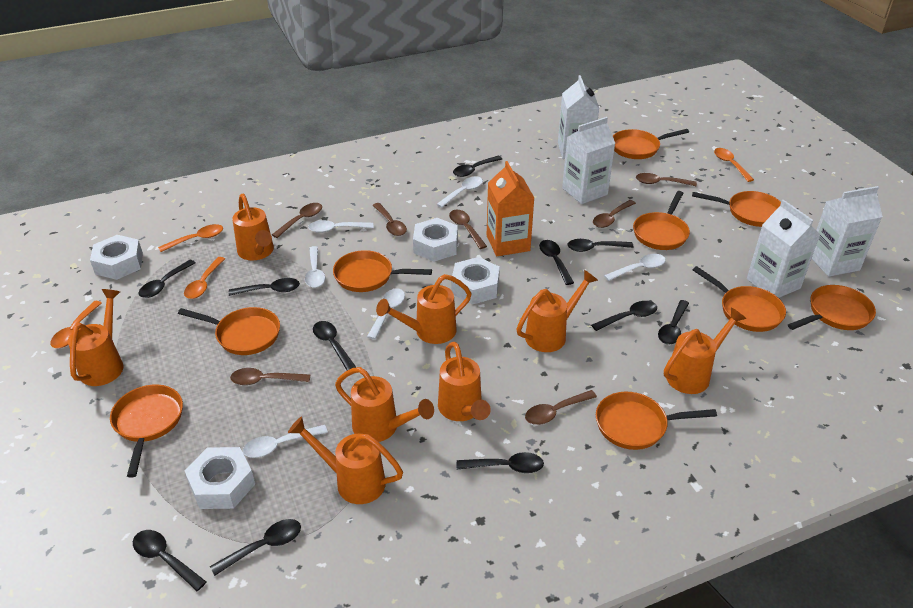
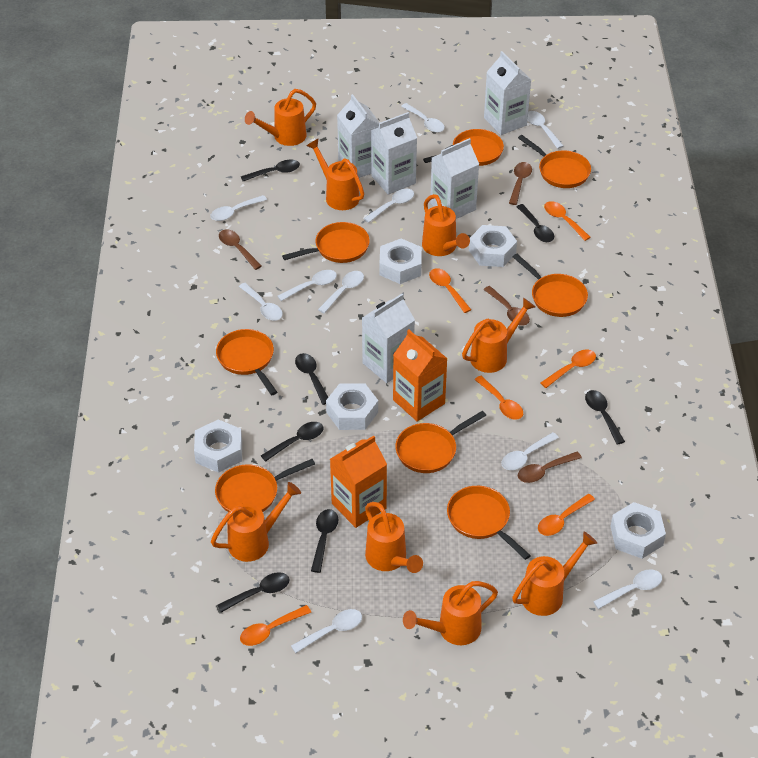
black spoon: [133,530,206,591] [138,260,196,298] [210,519,301,576] [229,278,300,296] [313,321,356,370] [453,156,502,177] [457,452,544,473] [539,240,574,285] [568,239,634,252] [591,301,657,331] [658,300,689,345] = 11 -> [217,572,290,613] [241,160,300,181] [261,422,323,462] [295,353,328,405] [311,509,338,573] [516,204,554,242] [585,390,625,445] = 7
brown spoon: [230,368,310,385] [272,203,322,238] [373,203,407,236] [449,210,487,249] [525,390,597,425] [593,200,636,228] [636,173,697,186] = 7 -> [219,230,262,270] [483,286,530,325] [509,162,532,205] [518,451,582,483] = 4
orange carton: [487,161,534,256] = 1 -> [330,436,387,528] [393,330,448,421] = 2
orange pan: [110,384,183,478] [178,307,280,355] [333,250,432,292] [596,392,717,450] [613,129,689,159] [633,191,690,250] [692,191,781,227] [693,266,786,332] [788,285,876,330] = 9 -> [215,459,315,512] [216,329,277,395] [282,222,370,263] [395,411,486,473] [423,129,504,166] [447,486,531,560] [513,254,588,317] [518,135,591,188] = 8
orange spoon: [50,301,102,348] [158,224,223,252] [184,257,225,299] [714,148,754,182] = 4 -> [240,605,311,646] [429,268,471,313] [475,376,523,420] [538,494,595,536] [540,350,596,388] [544,201,591,241] = 6
white carton: [558,75,599,159] [562,117,615,204] [747,200,820,298] [812,186,883,277] = 4 -> [337,94,380,178] [362,294,415,383] [371,112,417,195] [430,138,479,219] [484,51,531,135] = 5
white nut: [90,235,143,280] [185,447,255,509] [413,218,458,262] [451,257,500,305] = 4 -> [194,419,242,473] [326,383,378,430] [380,239,422,284] [469,225,517,267] [611,502,666,559] = 5
white spoon: [243,425,328,458] [305,246,325,288] [308,220,373,233] [367,288,405,339] [436,176,483,208] [604,254,666,281] = 6 -> [210,195,267,221] [239,283,283,321] [278,270,337,301] [291,609,362,653] [318,271,364,313] [364,189,414,223] [401,103,445,133] [501,432,559,470] [528,111,563,149] [593,569,662,609] = 10

